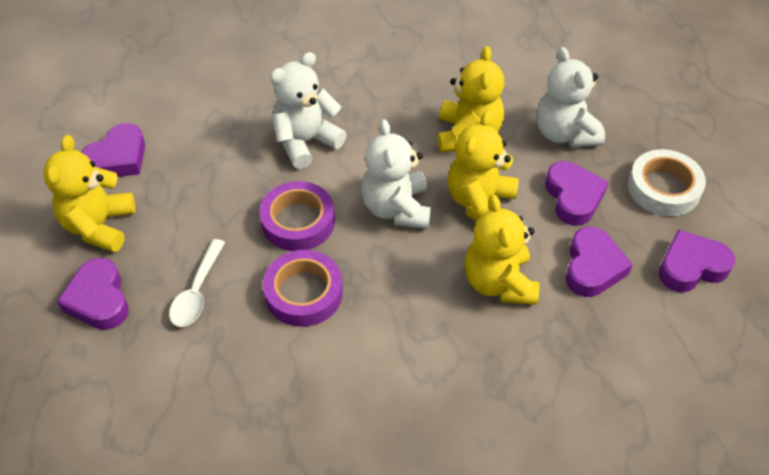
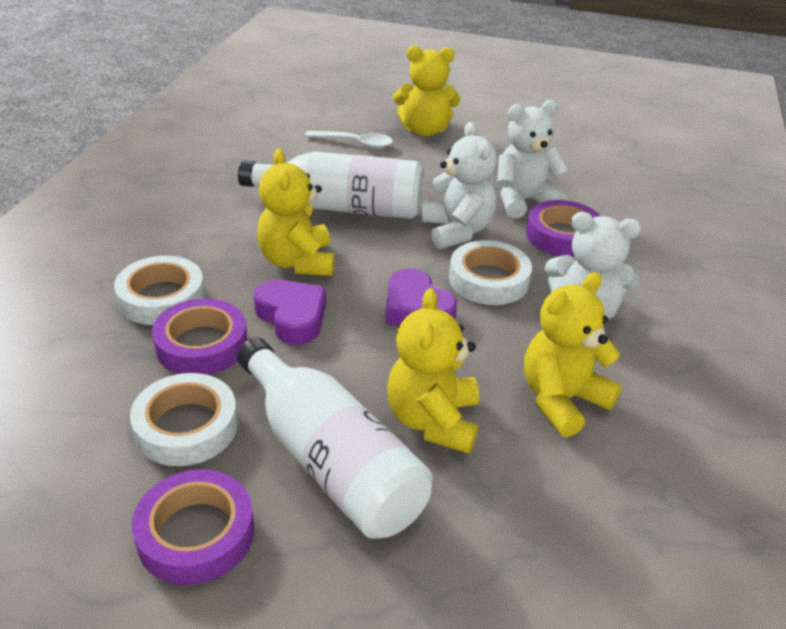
purple heart: [57,258,129,330] [81,123,145,177] [545,161,609,226] [566,227,633,297] [658,230,735,292] = 5 -> [254,279,326,345] [385,269,457,326] = 2
purple tape: [259,181,335,251] [263,250,343,327] = 2 -> [132,469,254,585] [152,298,247,375] [526,200,600,257] = 3
white bottle: none = 0 -> [237,338,433,539] [238,151,423,219] = 2
white tape: [628,149,706,216] = 1 -> [114,256,205,325] [130,373,238,466] [449,240,532,305] = 3

